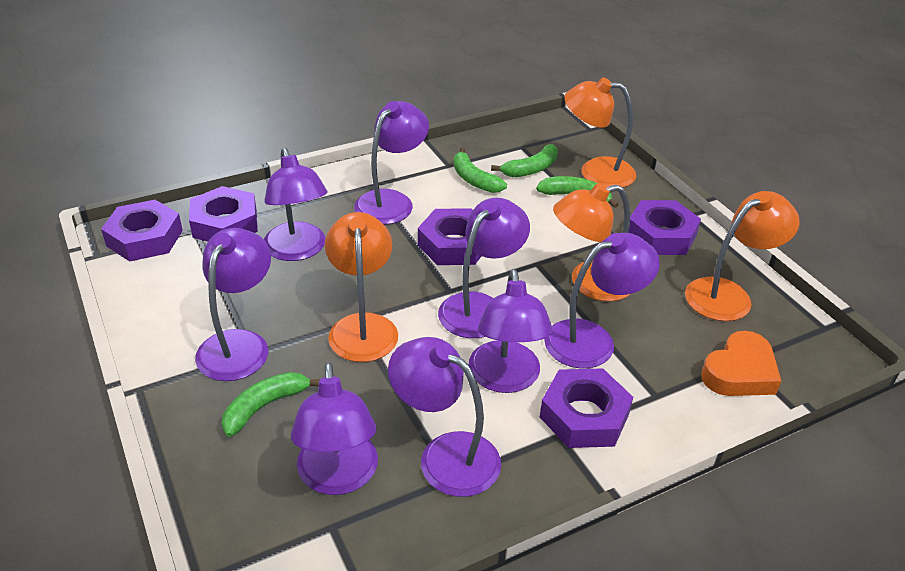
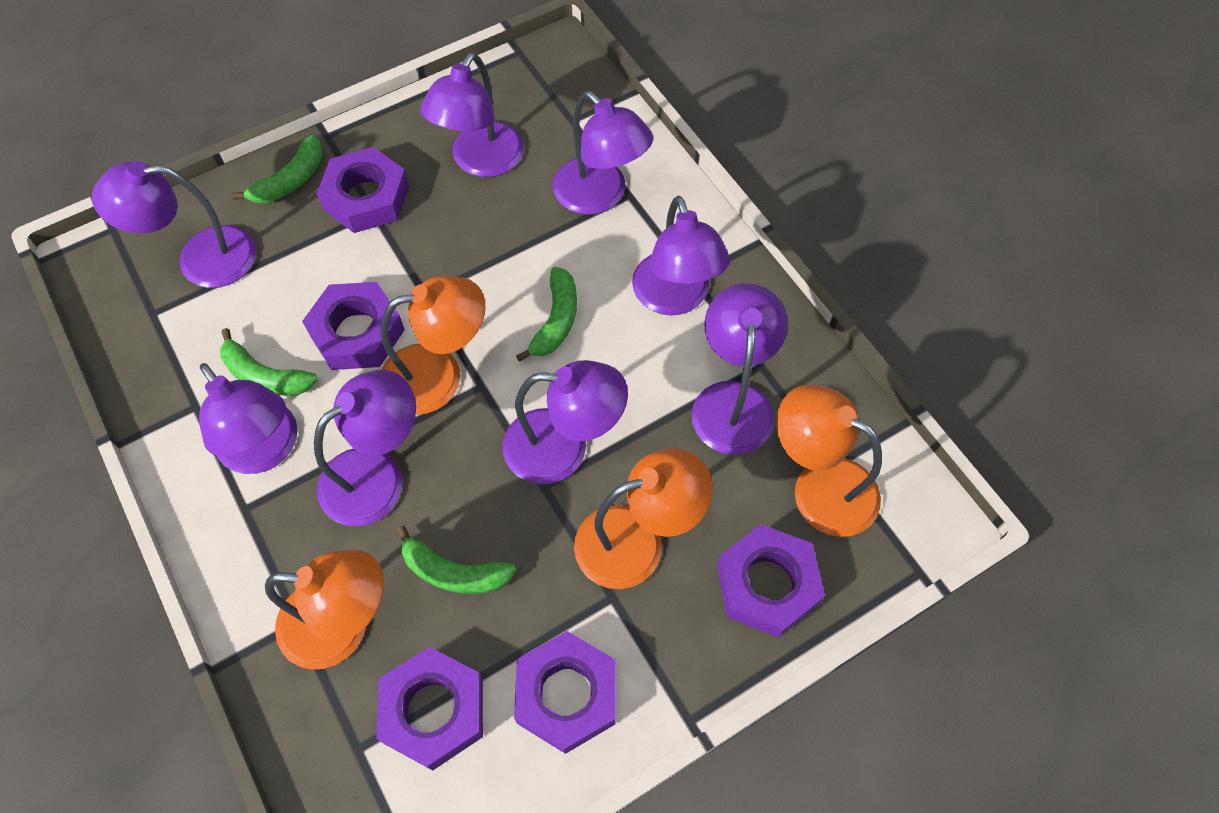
orange heart: [701,331,781,396] = 1 -> none = 0

